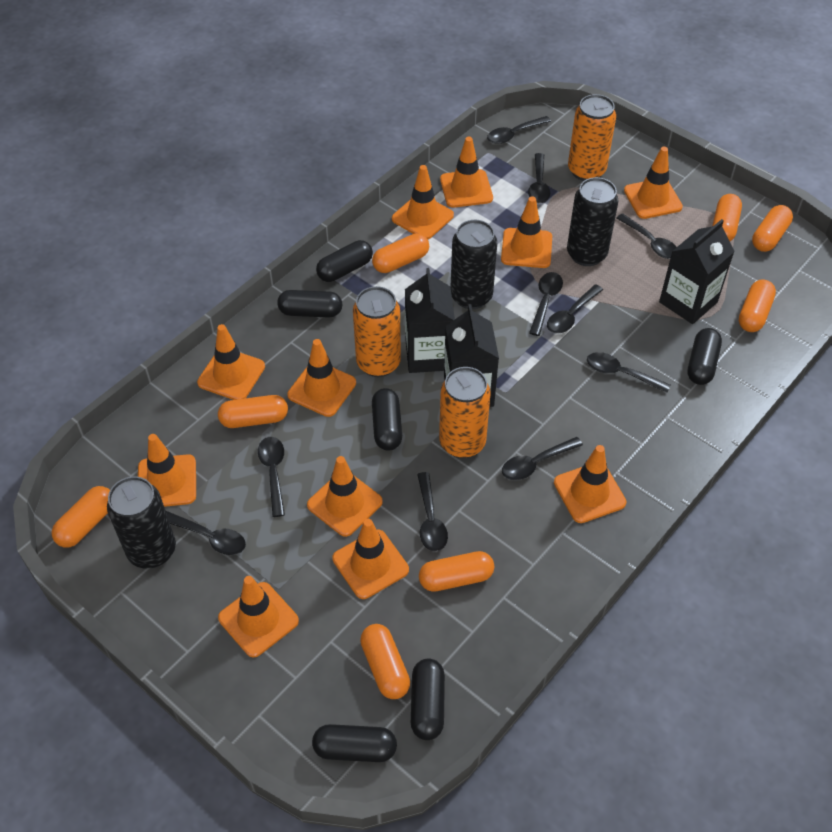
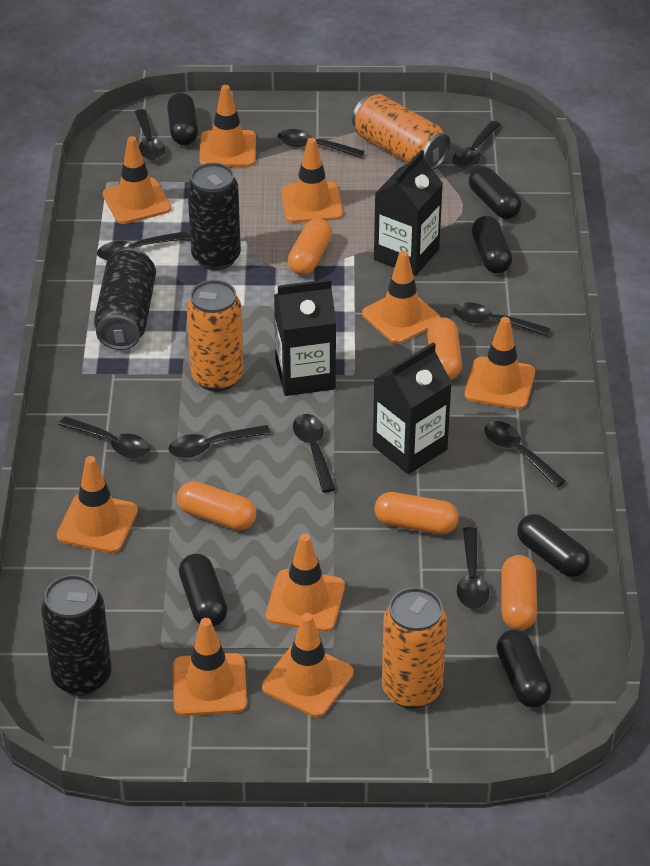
orange capsule: [52,486,110,547] [218,395,288,428] [360,624,410,699] [372,233,429,273] [419,551,494,592] [712,194,742,241] [739,280,776,332] [752,205,793,252] = 8 -> [177,481,256,530] [288,218,332,275] [374,492,459,534] [427,317,462,380] [501,555,537,630] = 5
orange traffic cone: [138,434,196,507] [197,324,265,400] [218,576,299,657] [287,339,356,417] [307,456,383,537] [332,519,409,599] [392,165,454,239] [440,137,493,208] [501,196,552,268] [554,445,626,523] [624,147,683,219] = 11 -> [57,456,138,553] [103,136,171,224] [173,618,247,716] [199,85,256,167] [262,613,354,717] [266,534,345,632] [281,138,343,223] [362,251,441,344] [465,317,535,409] = 9

